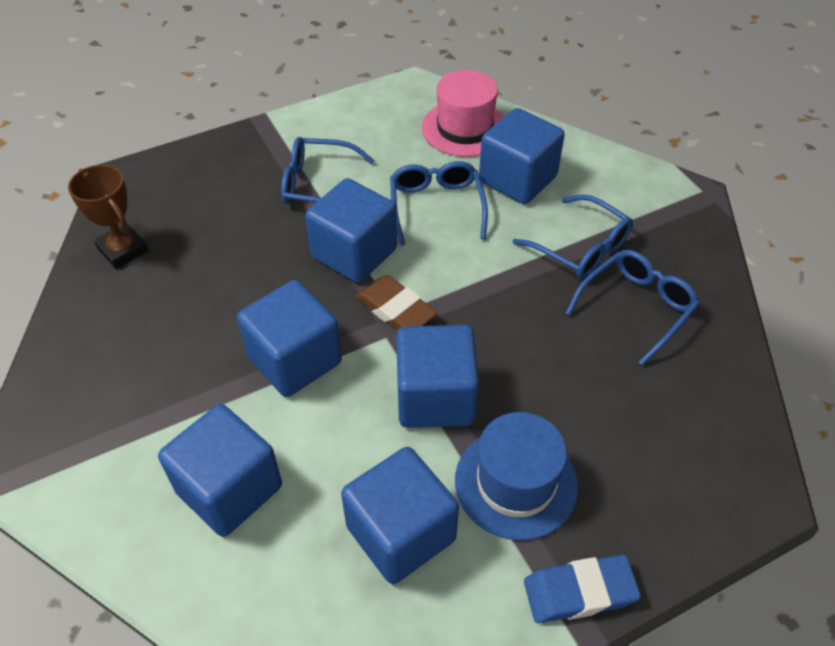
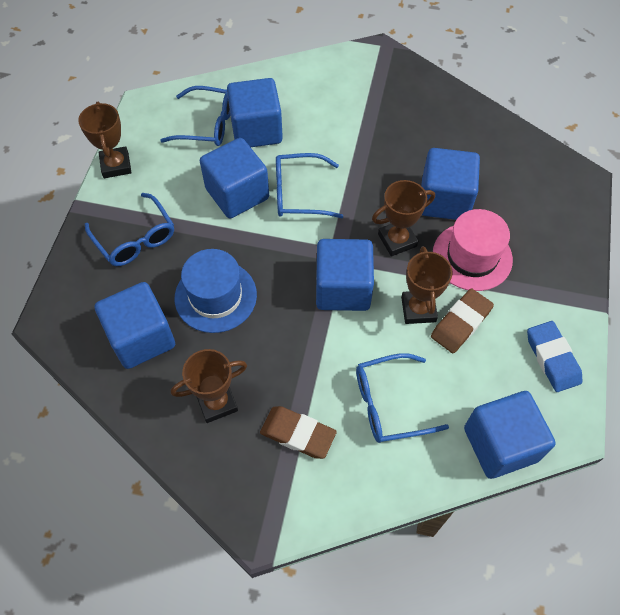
brown eraser: [356,275,438,331] = 1 -> [260,406,337,459] [431,288,494,353] = 2
brown trophy: [68,165,148,269] = 1 -> [78,102,132,178] [171,349,247,423] [372,180,435,256] [401,246,453,324] = 4

